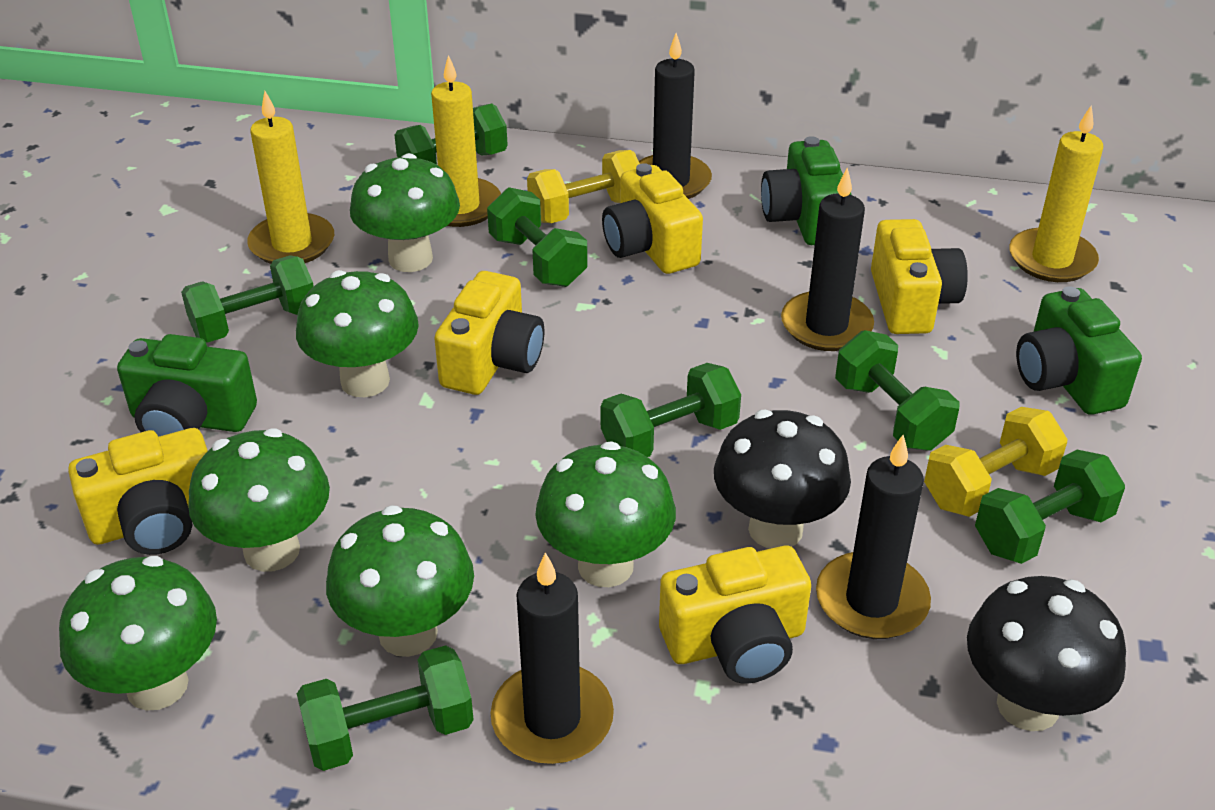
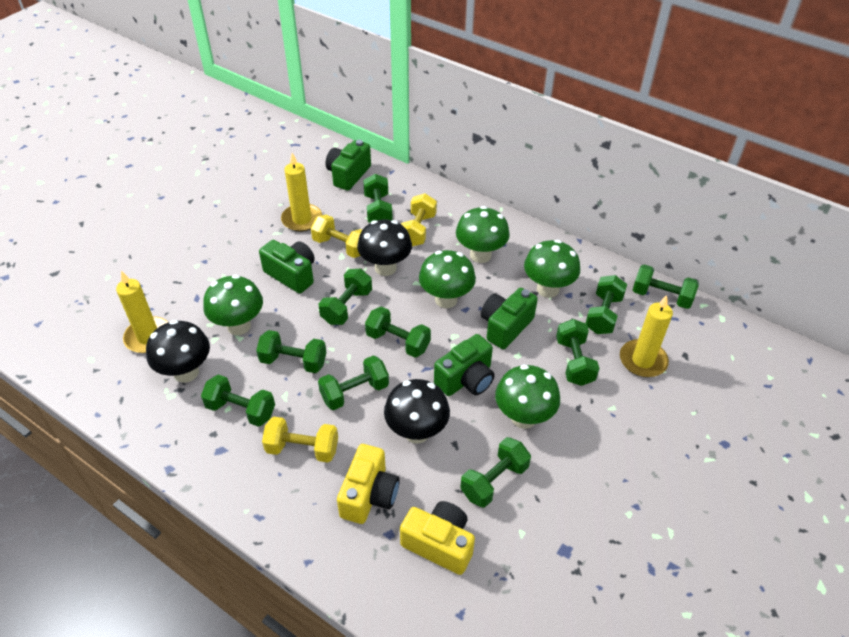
black candle: [491,552,614,764] [639,33,712,199] [781,168,874,351] [816,435,931,639] = 4 -> none = 0
black mushroom: [714,409,851,549] [967,576,1126,731] = 2 -> [146,320,210,383] [357,220,412,276] [384,379,450,444] = 3
green camera: [117,334,257,437] [761,136,851,245] [1016,286,1142,415] = 3 -> [259,240,315,294] [326,140,371,191] [434,334,495,396] [481,288,538,349] = 4
green dumbbell: [181,255,314,343] [297,645,474,771] [394,104,508,165] [487,187,588,287] [601,363,741,457] [835,330,960,451] [975,450,1125,564] = 7 -> [201,374,275,427] [256,330,326,373] [318,269,372,325] [318,355,389,410] [363,174,393,223] [365,306,431,358] [460,437,531,508] [556,319,600,386] [586,275,627,334] [633,265,699,309] = 10
green mushroom: [59,556,217,711] [188,428,330,572] [296,270,419,397] [326,505,474,657] [350,153,460,272] [535,441,676,587] = 6 -> [203,275,263,335] [419,250,476,308] [456,206,510,263] [495,364,560,429] [524,240,580,298] = 5
yellow camera: [68,428,208,555] [434,271,544,395] [602,163,703,274] [659,546,811,684] [871,219,968,334] = 5 -> [337,444,400,524] [400,501,475,575] = 2
yellow dumbbell: [527,150,640,223] [924,407,1067,517] = 2 -> [262,417,338,462] [311,215,362,258] [401,193,437,247] = 3

